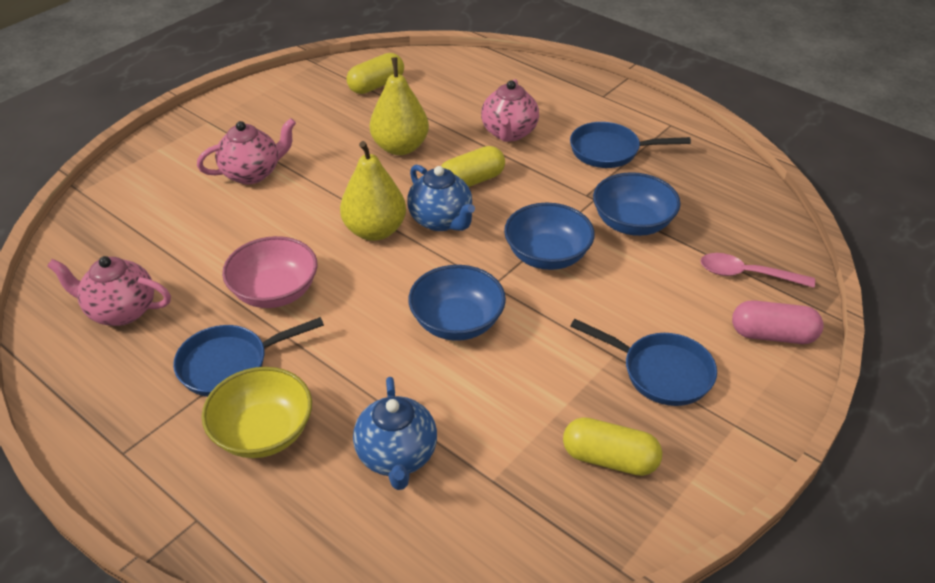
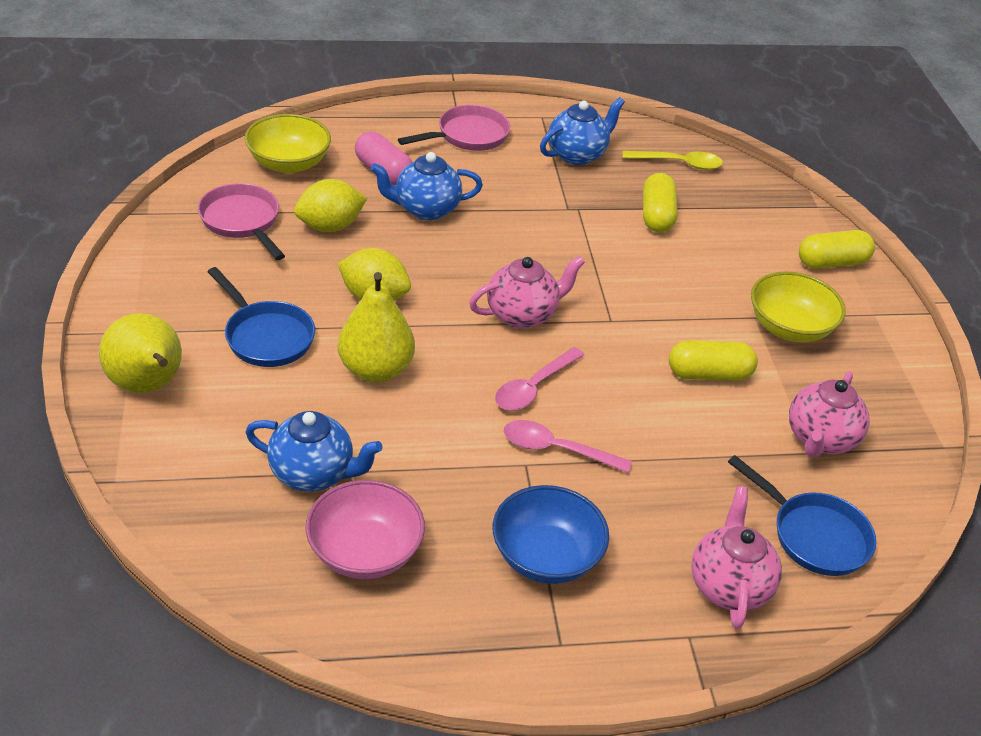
blue bowl: [408,265,506,341] [504,203,595,270] [593,172,681,236] = 3 -> [493,485,609,584] = 1
blue pan: [173,317,324,397] [570,122,691,168] [570,319,717,406] = 3 -> [208,267,315,367] [728,455,876,576] = 2
blue teapot: [353,377,437,490] [407,165,475,231] = 2 -> [245,411,382,491] [371,152,483,220] [540,97,625,165] = 3
pink pan: none = 0 -> [198,183,285,260] [398,105,510,151] = 2
pink spoon: [700,253,815,288] = 1 -> [495,347,584,410] [504,420,632,473] = 2
yellow bowl: [202,367,312,458] = 1 -> [245,114,331,173] [751,271,846,343] = 2
yellow lemon: none = 0 -> [294,179,367,232] [338,248,411,301] = 2
yellow spoon: none = 0 -> [623,151,723,170] = 1

